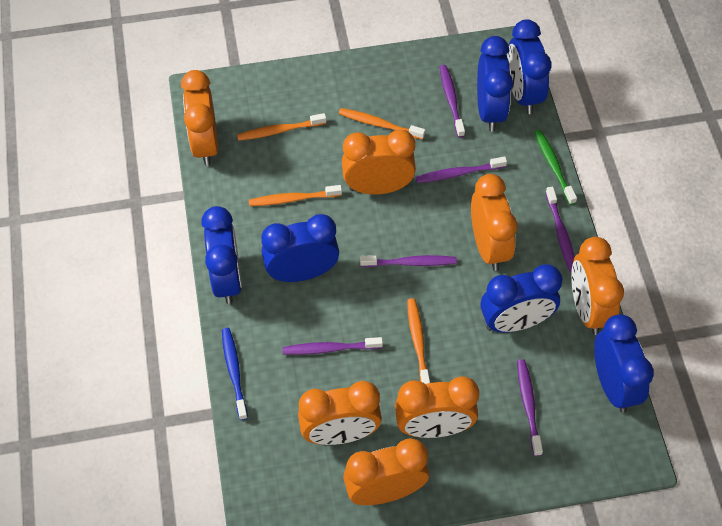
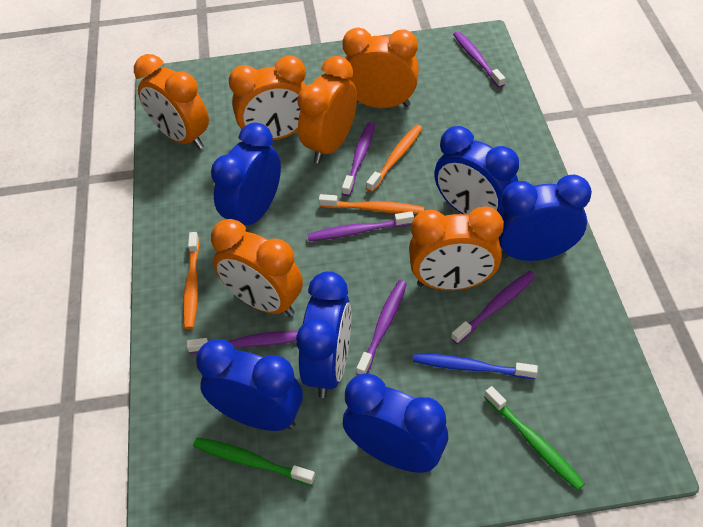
green toothbrush: [534,130,577,205] = 1 -> [193,437,315,486] [484,386,585,490] = 2
orange clock: [181,70,218,166] [298,381,382,445] [342,130,416,194] [343,438,429,505] [395,376,479,438] [471,174,517,271] [571,237,624,335] = 7 -> [134,54,209,149] [211,219,303,316] [229,55,306,140] [297,56,357,163] [342,28,419,108] [409,206,504,290] = 6
orange toothbrush: [237,113,326,141] [249,185,342,206] [339,108,425,140] [407,298,430,384] = 4 -> [183,232,200,329] [319,194,424,214] [366,125,422,192] = 3

